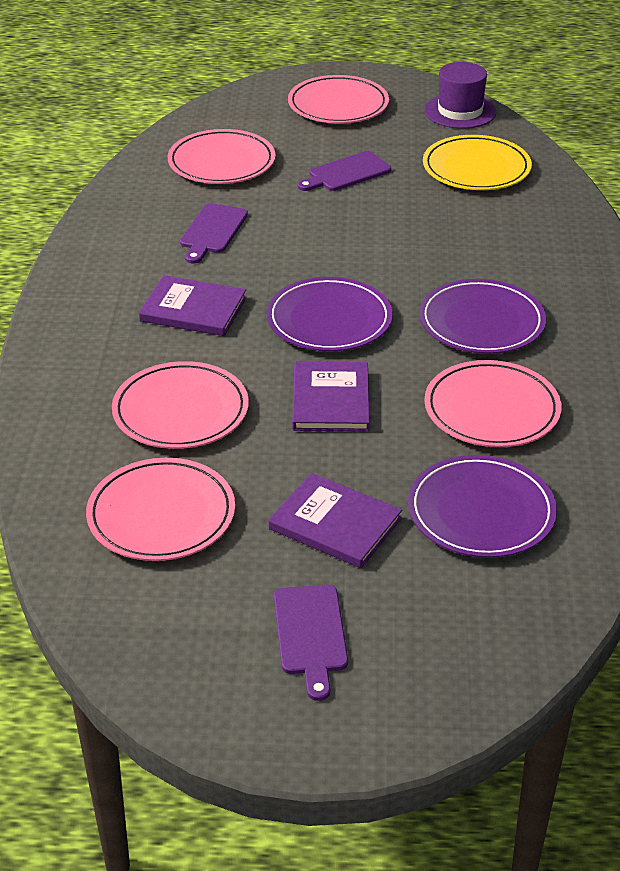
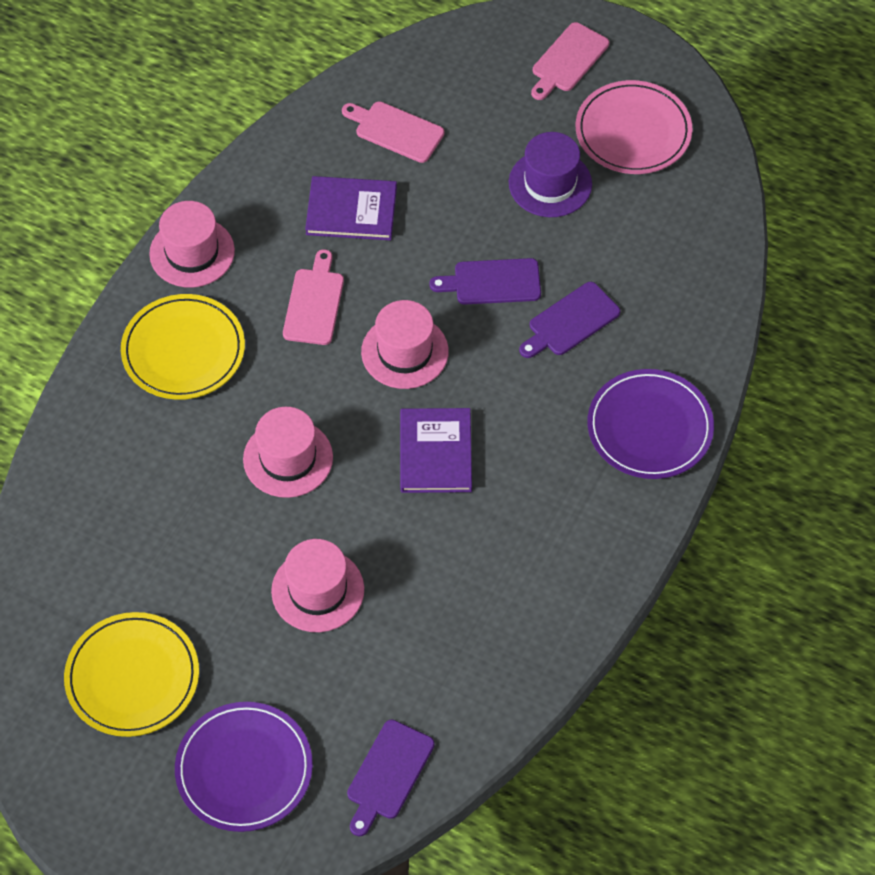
pink cutting board: none = 0 -> [283,249,344,345] [342,101,445,163] [531,22,609,100] = 3
pink hat: none = 0 -> [149,201,235,288] [243,407,333,498] [271,539,364,632] [361,300,449,389] = 4
pink plate: [86,458,235,561] [112,361,249,449] [168,129,276,184] [288,75,389,123] [424,360,562,447] = 5 -> [576,80,693,174] = 1
purple book: [139,275,247,336] [269,473,402,568] [292,362,370,432] = 3 -> [305,176,397,240] [400,408,472,493] = 2
purple plate: [267,277,393,351] [408,455,557,558] [419,279,546,354] = 3 -> [175,702,313,832] [587,369,714,479] = 2
yellow plate: [423,135,532,190] = 1 -> [64,612,199,737] [121,294,245,400] = 2

